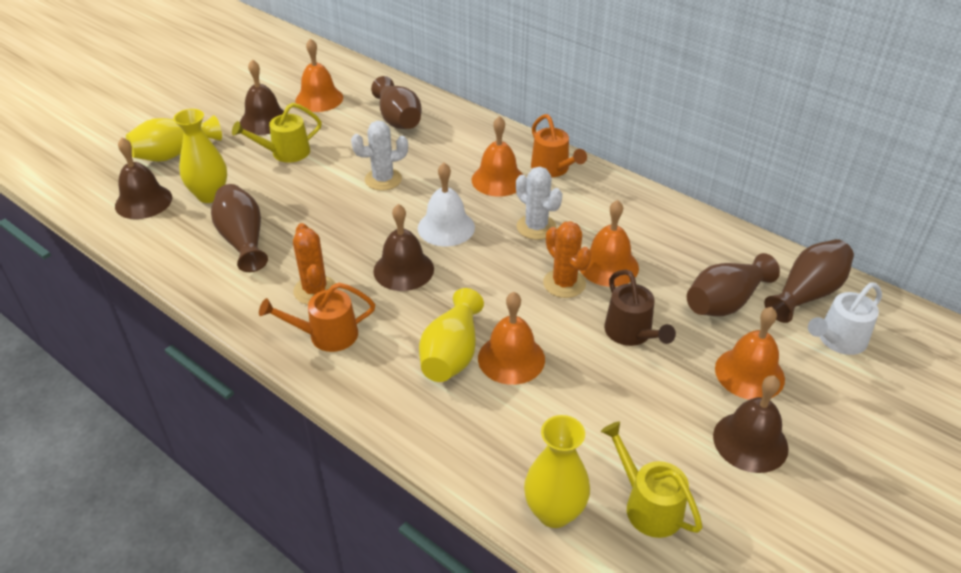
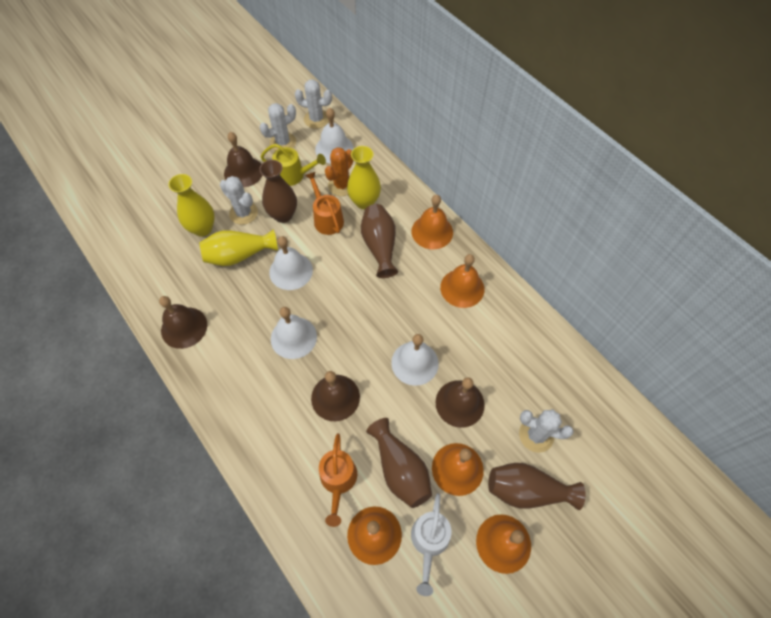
brown watering can: [604,269,676,346] = 1 -> none = 0
orange cactus: [293,223,337,305] [543,221,591,298] = 2 -> [325,147,353,196] = 1
white bell: [418,163,475,246] = 1 -> [269,236,313,290] [271,307,317,359] [315,108,354,164] [391,334,439,386] = 4
white cactus: [351,121,408,191] [516,167,562,240] = 2 -> [220,176,258,225] [260,103,296,151] [295,79,332,129] [519,409,574,453] = 4
yellow vase: [126,115,222,162] [174,109,227,203] [419,288,484,382] [524,415,590,528] = 4 -> [168,174,215,237] [199,229,278,266] [347,146,381,209] = 3
yellow watering can: [232,103,322,163] [601,421,703,538] = 2 -> [261,144,326,186] = 1

